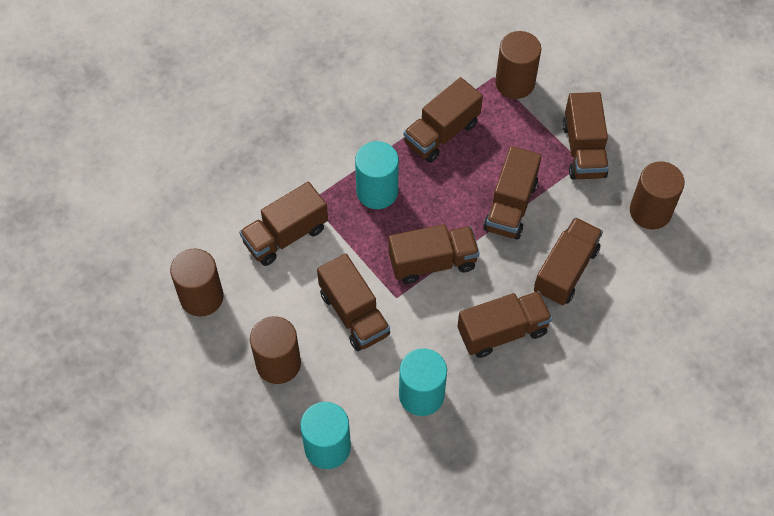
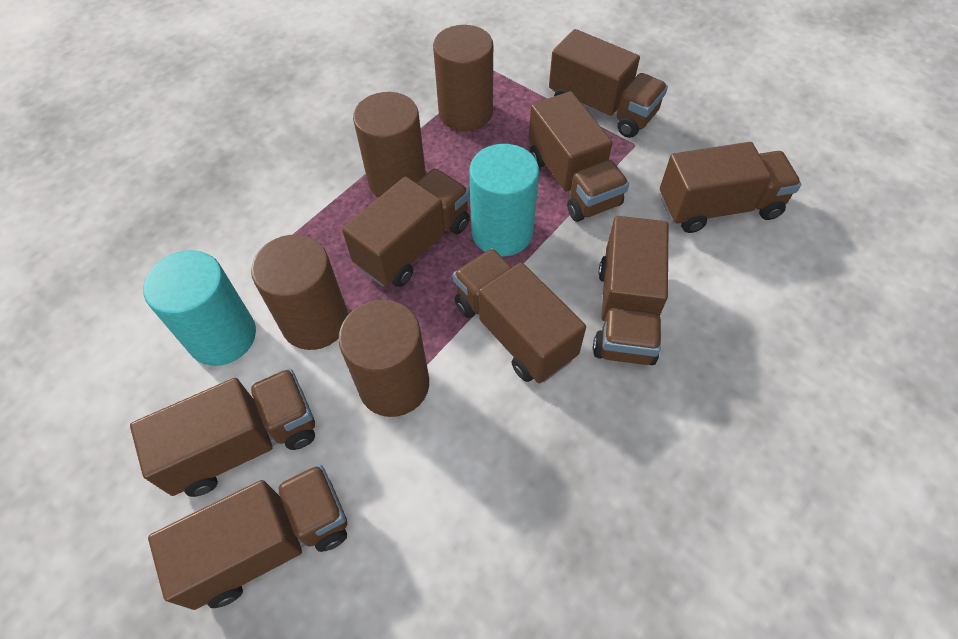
turquoise cylinder: [300,402,351,469] [355,141,399,209] [399,348,447,416] = 3 -> [143,250,256,366] [469,144,539,256] = 2

